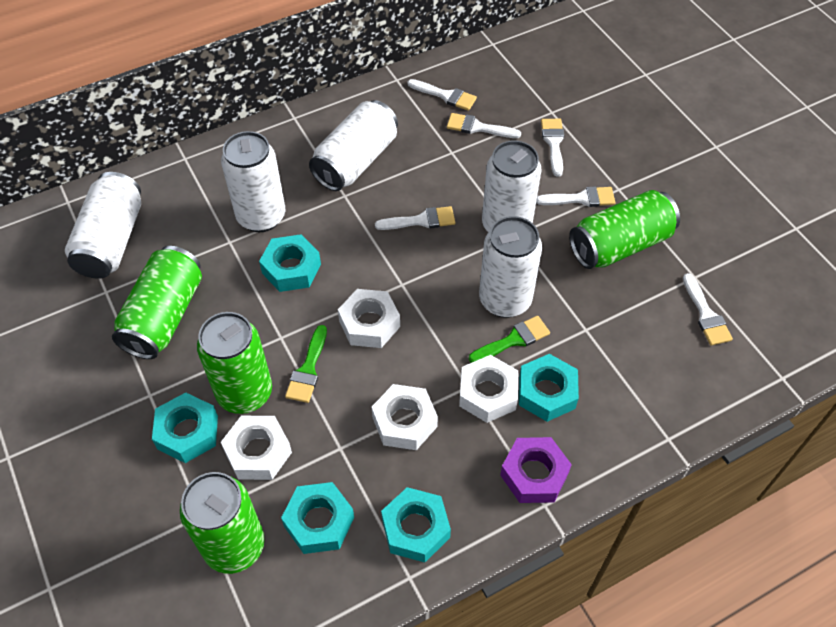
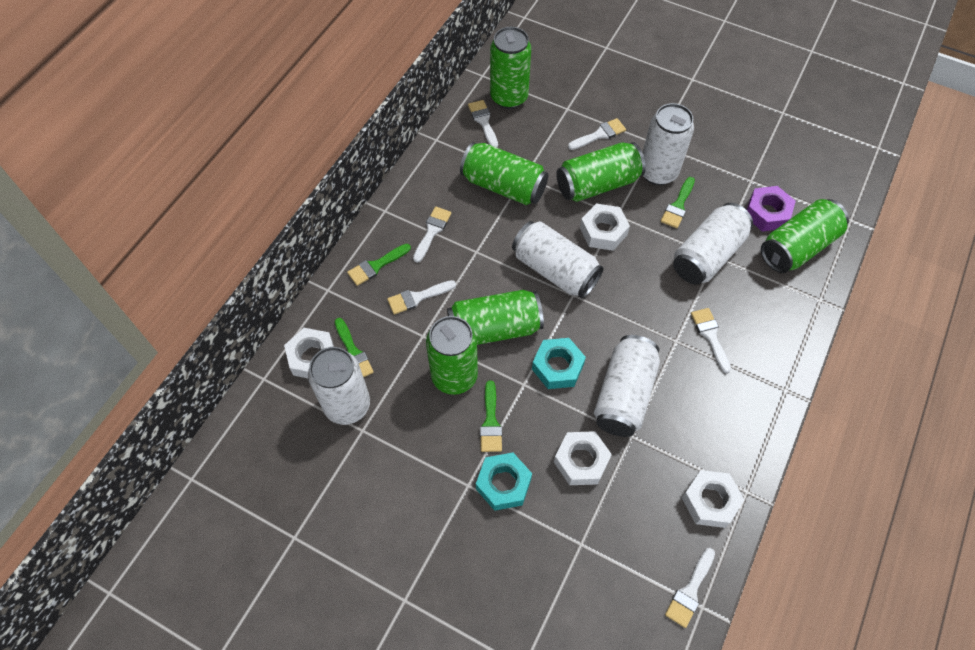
green brush: [285,325,327,403] [469,316,550,363] = 2 -> [335,318,374,377] [347,244,411,286] [480,380,502,452] [661,177,695,228] = 4
green can: [112,246,202,359] [180,472,265,574] [197,312,272,414] [569,190,680,269] = 4 -> [426,316,478,395] [447,290,544,345] [460,142,548,205] [490,27,531,109] [556,142,646,202] [761,199,849,273] = 6
turquoise nut: [152,392,218,463] [259,234,321,292] [281,482,354,554] [381,487,451,562] [519,354,579,422] = 5 -> [476,453,532,511] [532,338,586,389] = 2

